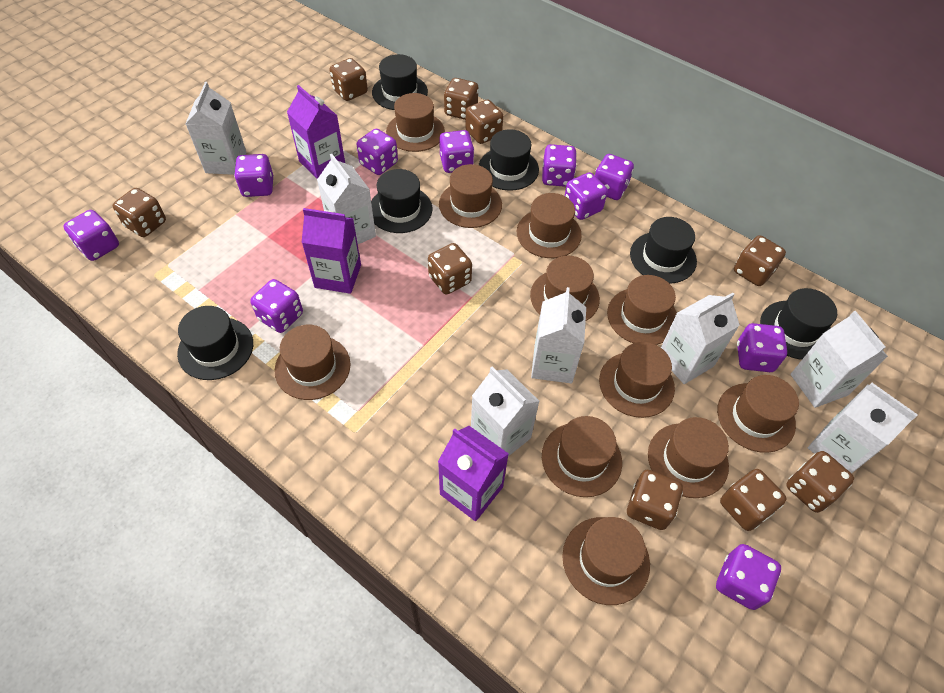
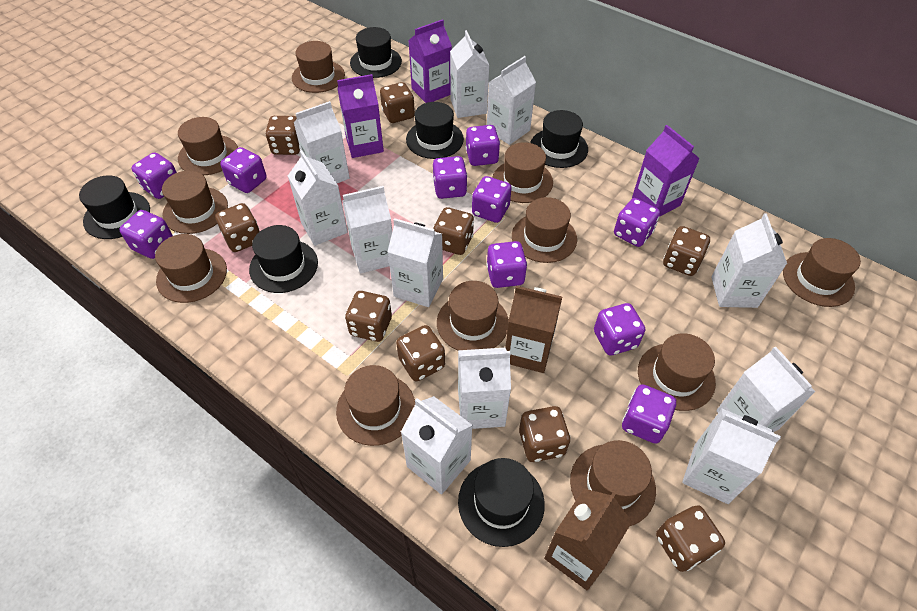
brown carton: none = 0 -> [505,286,562,373] [544,489,632,590] = 2
white carton: [185,82,246,175] [317,154,376,244] [471,366,540,456] [531,287,586,383] [661,293,740,384] [790,311,888,408] [808,383,918,473] = 7 -> [288,150,348,246] [294,101,350,183] [342,186,392,273] [388,218,443,307] [401,396,473,495] [450,30,489,118] [458,348,511,429] [487,56,536,145] [682,408,781,504] [711,213,787,308] [716,347,815,432] = 11

